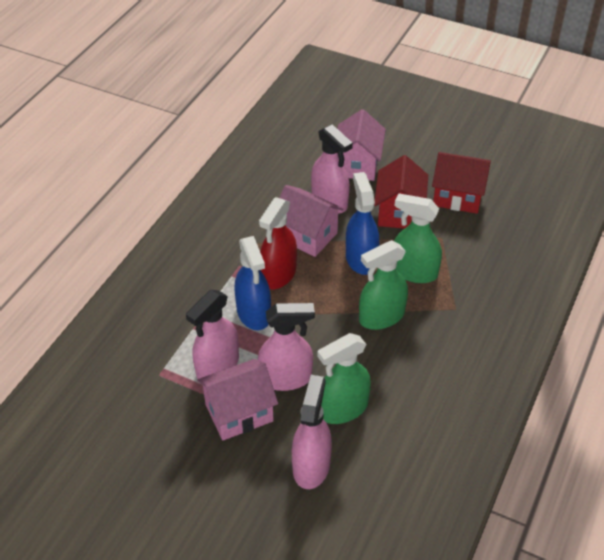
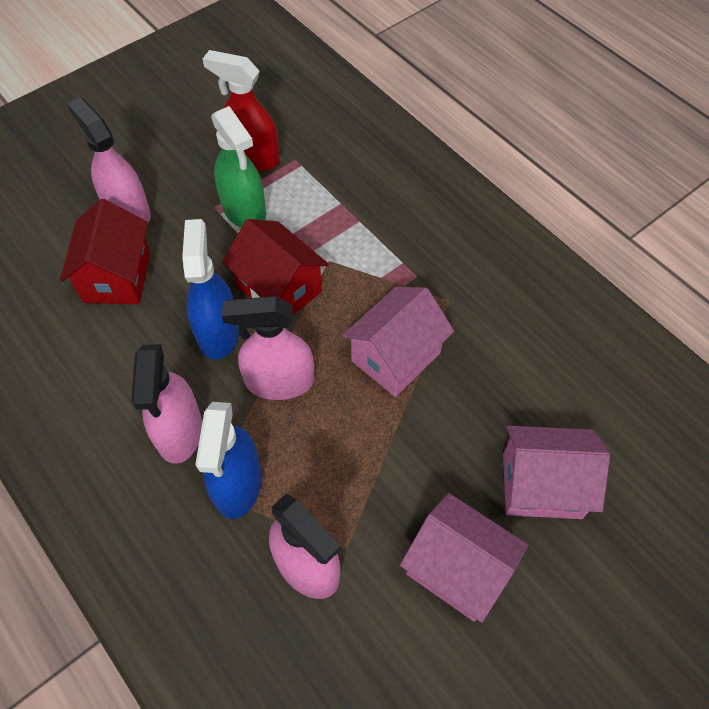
green spray bottle: [318,333,371,424] [359,240,408,330] [394,193,442,283] = 3 -> [211,106,266,228] = 1

